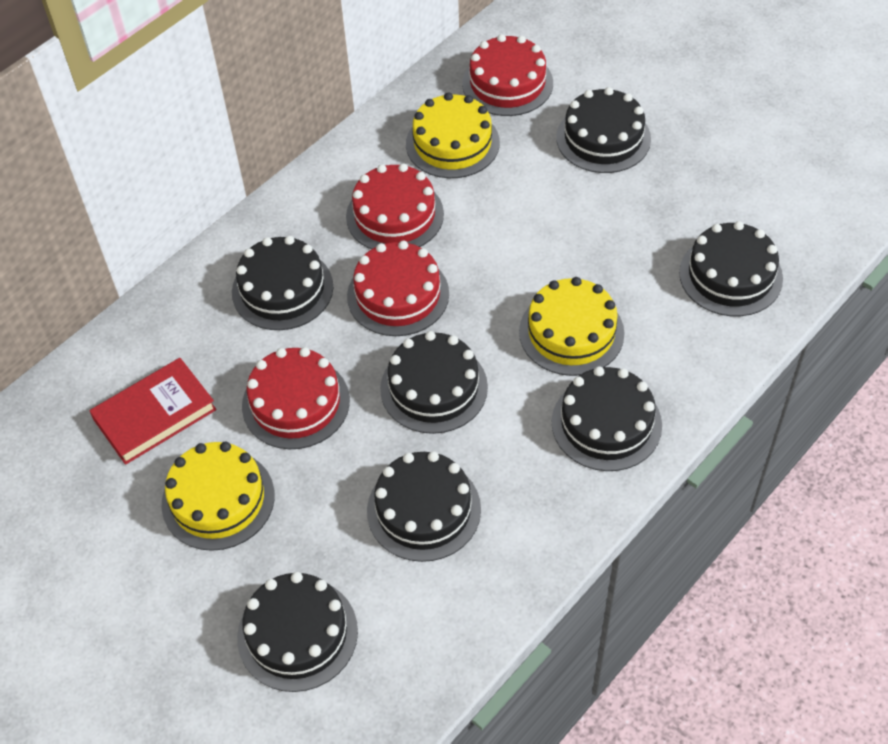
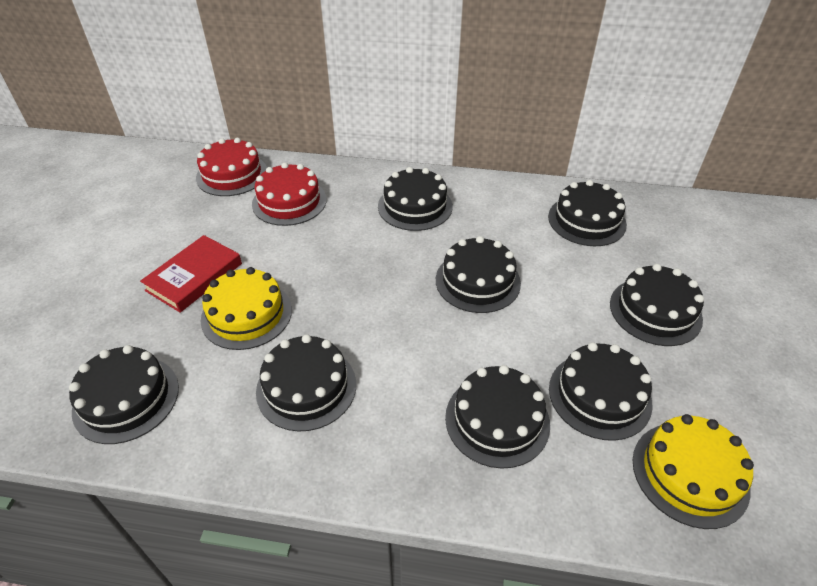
black cake: [232,236,333,330] [237,572,358,692] [367,451,481,562] [380,331,488,434] [552,366,662,471] [556,87,651,173] [679,221,783,316] = 7 -> [69,345,179,444] [256,334,356,432] [378,167,452,231] [436,236,521,313] [445,365,550,469] [548,180,627,246] [549,342,653,441] [610,264,704,346] = 8
red cake: [242,347,350,449] [346,163,444,249] [347,241,449,336] [462,34,553,116] = 4 -> [196,138,267,196] [252,163,327,226] = 2
yellow cake: [162,441,275,551] [406,93,500,178] [519,277,624,376] = 3 -> [200,267,292,350] [633,414,754,529] = 2

